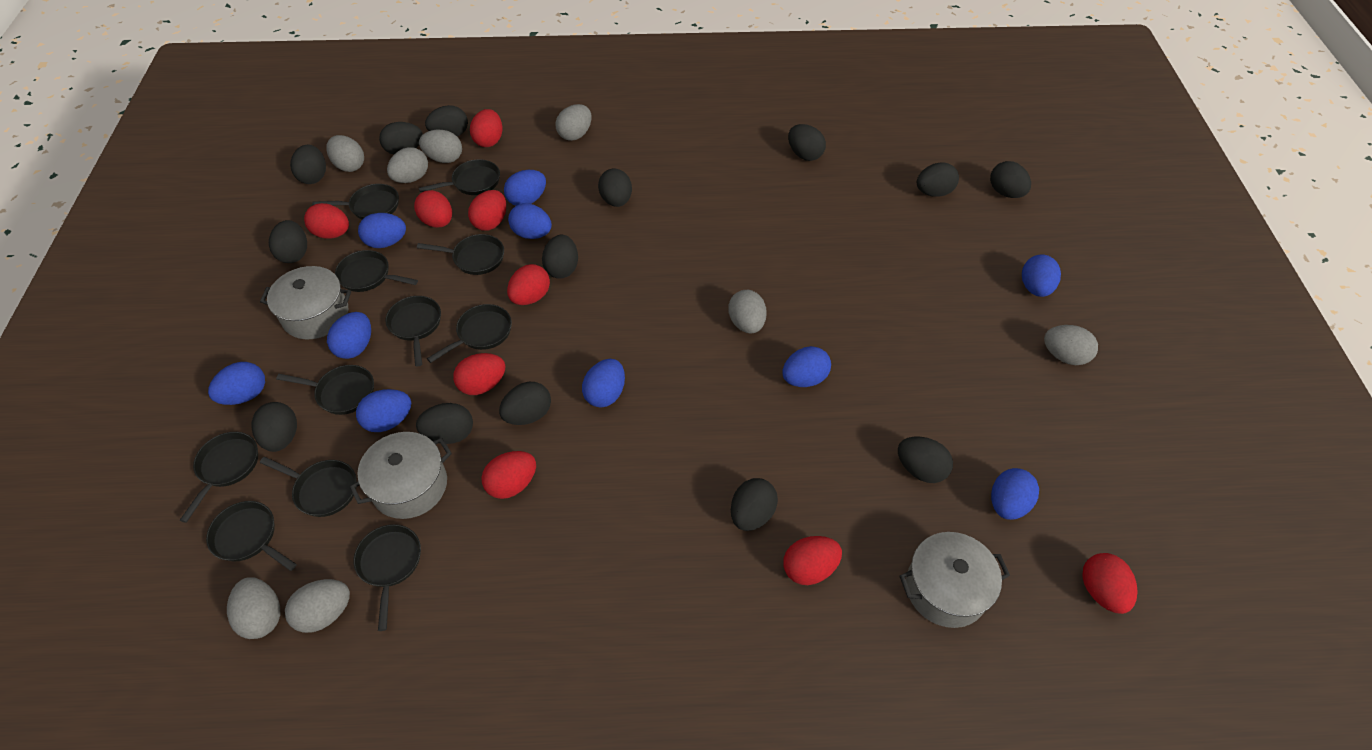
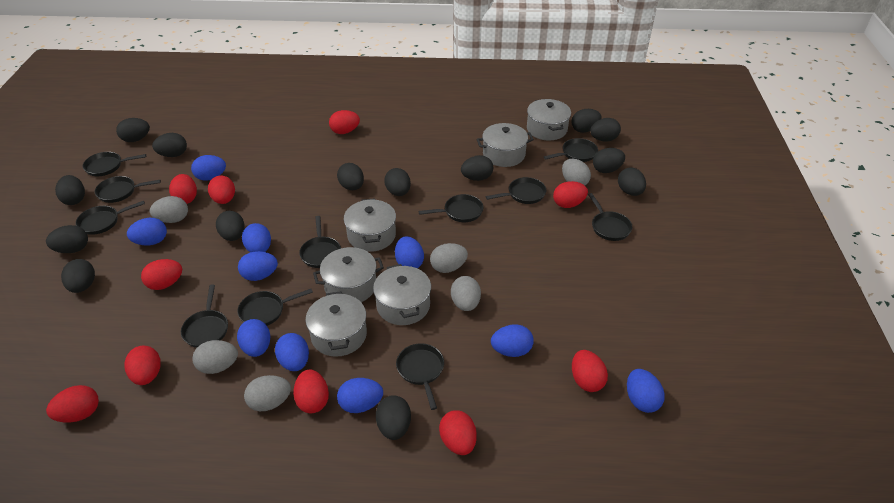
grey egg: [227,577,280,639] [285,579,350,633] [326,135,364,172] [387,147,428,183] [419,130,462,163] [555,104,592,141] [728,290,767,333] [1044,325,1098,365] = 8 -> [150,196,188,223] [192,340,238,374] [244,375,291,411] [430,243,468,273] [451,276,481,311] [562,159,591,185] = 6
grey pot: [260,266,351,339] [349,432,452,519] [899,532,1010,628] = 3 -> [306,291,367,357] [313,247,384,302] [344,198,396,252] [373,264,431,325] [476,123,534,167] [527,99,571,141] = 6
red egg: [304,203,349,239] [414,190,452,228] [453,353,505,395] [468,190,506,231] [470,109,502,147] [481,451,536,499] [507,264,550,305] [783,536,842,585] [1082,553,1138,614] = 9 -> [46,385,99,423] [125,346,160,385] [141,259,182,290] [169,174,197,204] [208,175,235,204] [293,370,329,413] [329,110,360,134] [439,410,477,455] [553,181,588,208] [572,350,608,392] = 10

